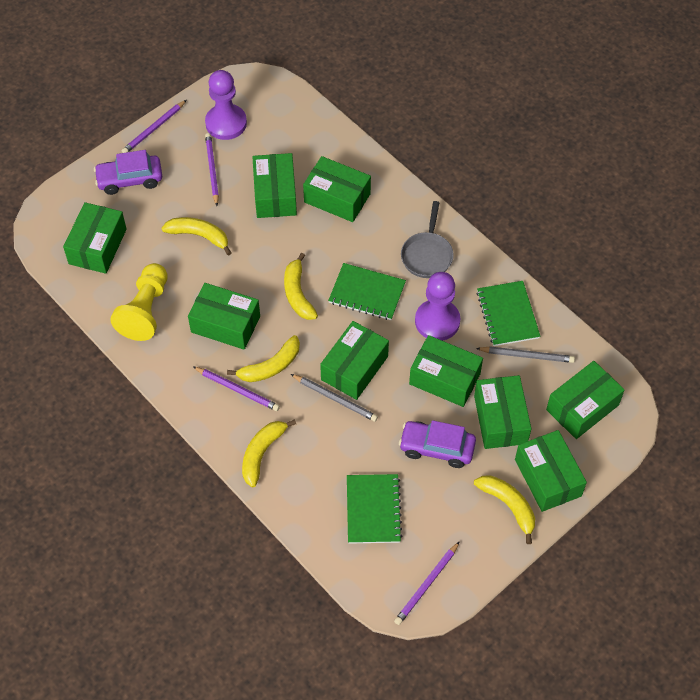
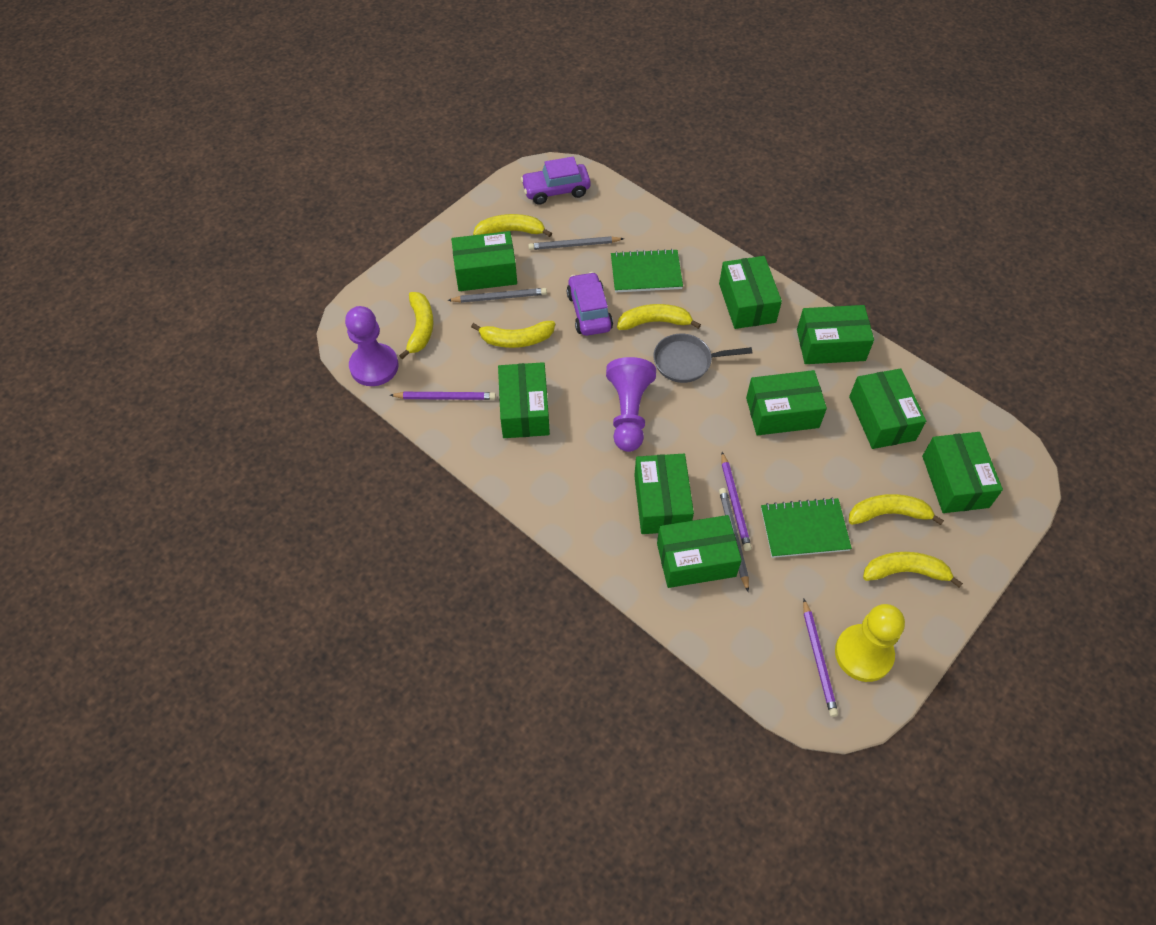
green notebook: [328,263,406,320] [347,474,402,544] [477,281,540,346] = 3 -> [611,249,683,292] [761,497,852,558] = 2
grey pencil: [291,374,378,422] [476,346,575,363] = 2 -> [447,288,547,303] [528,236,624,250] [719,488,749,592] = 3
purple pencil: [122,100,186,153] [193,367,280,411] [205,133,219,206] [394,541,460,625] = 4 -> [390,392,496,400] [721,452,752,551] [803,599,838,717] = 3
yellow banana: [162,217,232,256] [227,335,300,382] [242,419,296,487] [284,253,318,320] [474,475,535,544] = 5 -> [399,292,434,360] [471,321,555,348] [473,214,552,237] [617,304,701,330] [849,494,944,525] [863,552,963,588] = 6

